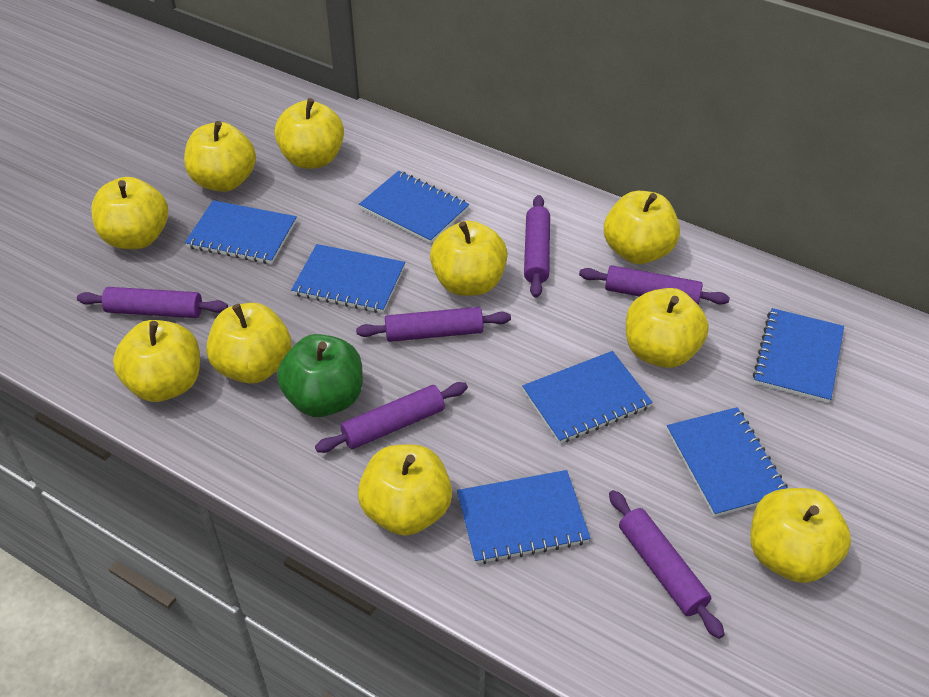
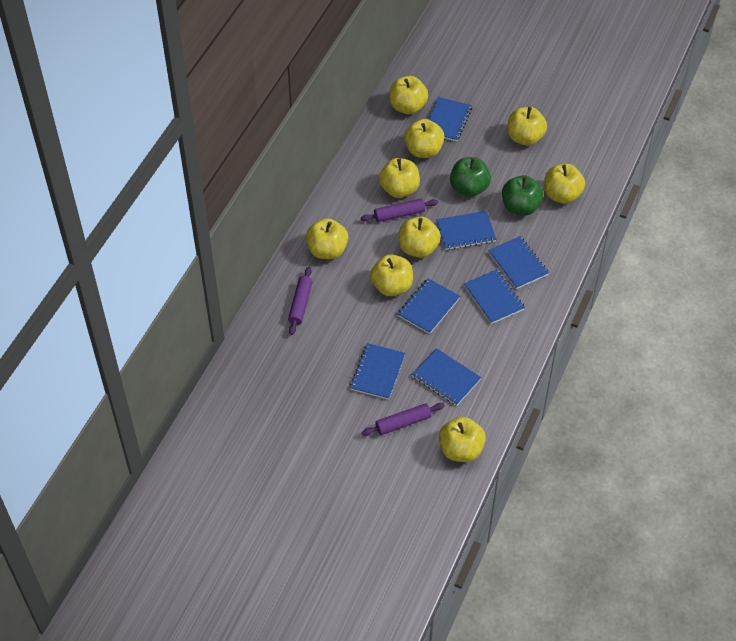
green apple: [277,334,363,417] = 1 -> [450,157,491,197] [502,175,543,215] = 2
purple rolling pin: [77,287,228,318] [315,382,468,453] [356,307,511,342] [524,195,550,298] [579,265,730,305] [609,490,725,639] = 6 -> [288,267,313,335] [361,199,438,222] [362,403,445,436] = 3
yellow apple: [91,177,168,249] [113,320,200,402] [184,121,256,192] [206,303,291,384] [274,98,344,169] [358,445,452,536] [430,221,508,296] [604,191,680,264] [626,288,709,368] [750,488,851,583] = 10 -> [306,218,348,259] [370,254,413,296] [379,158,420,198] [389,76,428,114] [399,217,441,258] [404,119,444,158] [439,417,486,462] [507,107,547,146] [544,164,585,204] = 9

